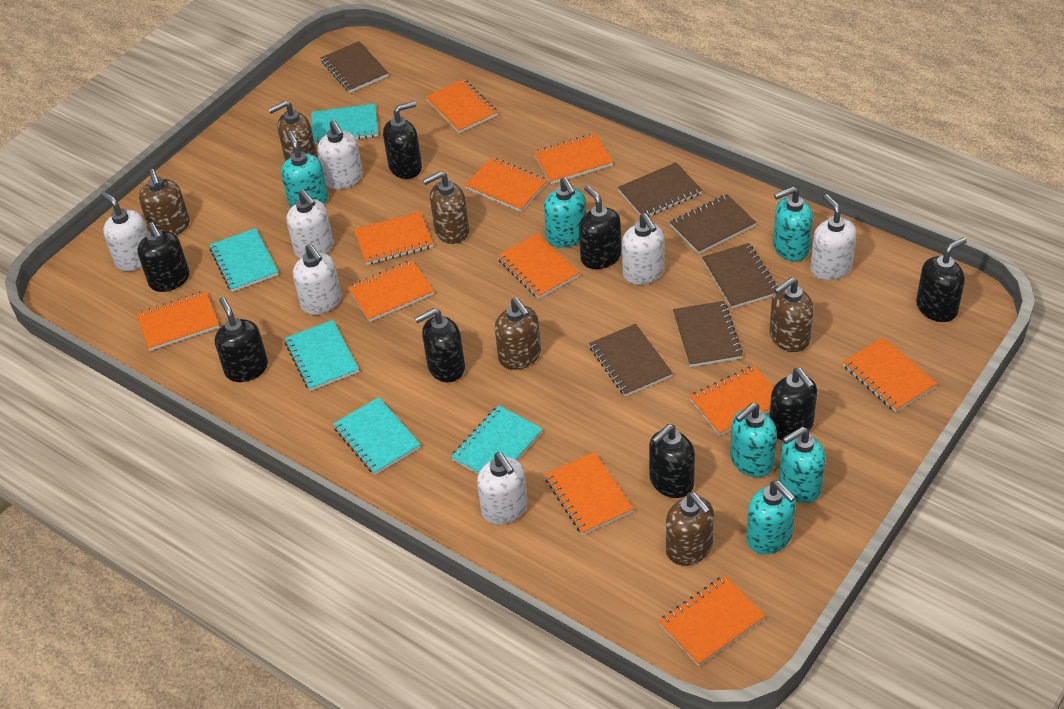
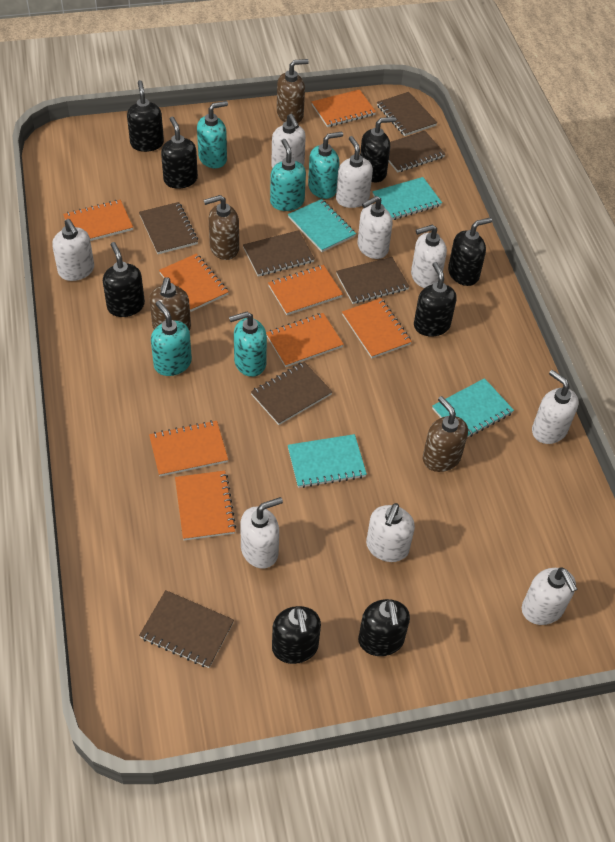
brown notebook: [321,41,388,93] [589,324,673,397] [618,162,702,216] [670,194,757,254] [673,301,743,367] [702,243,778,309] = 6 -> [139,202,198,254] [139,590,234,668] [243,230,315,277] [251,362,332,425] [336,257,410,304] [377,92,437,136] [388,131,445,173] = 7
brown soap dispenser: [139,169,190,235] [268,101,317,161] [423,171,469,244] [495,298,541,370] [666,492,714,565] [770,277,813,352] = 6 -> [149,277,191,330] [204,195,239,260] [277,59,309,123] [422,396,468,472] = 4
orange notebook: [137,291,220,351] [348,260,434,322] [354,212,433,265] [425,79,498,133] [465,157,548,212] [497,233,580,299] [533,133,613,184] [545,452,634,535] [659,575,765,666] [689,365,774,436] [843,337,937,412] = 11 -> [63,200,133,241] [149,420,228,476] [159,253,229,312] [175,471,236,540] [266,313,344,367] [268,265,343,315] [312,89,376,127] [342,298,412,358] = 8
turquoise notebook: [210,228,279,292] [284,320,359,391] [311,104,378,145] [333,397,421,475] [451,405,543,474] = 5 -> [288,199,356,252] [288,434,367,488] [372,177,442,220] [432,378,514,438] = 4
turquoise soap dispenser: [281,131,328,208] [544,177,586,248] [730,403,777,477] [746,480,796,554] [773,186,813,261] [779,427,826,503] = 6 -> [151,301,192,376] [197,101,228,168] [229,312,267,377] [270,139,306,211] [308,132,343,199] = 5
white soap dispenser: [100,191,148,271] [286,190,334,259] [293,244,342,315] [317,120,363,189] [477,452,528,525] [622,213,664,285] [810,194,857,280] = 7 -> [52,219,94,281] [240,497,283,569] [271,114,306,168] [336,136,373,208] [357,196,393,259] [366,503,415,562] [411,224,447,288] [522,567,577,625] [532,370,579,444] = 9

